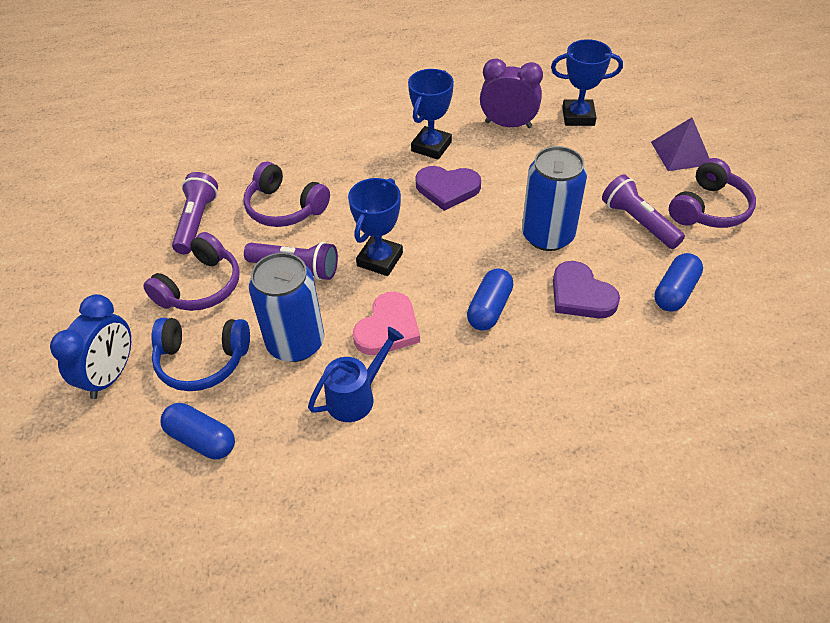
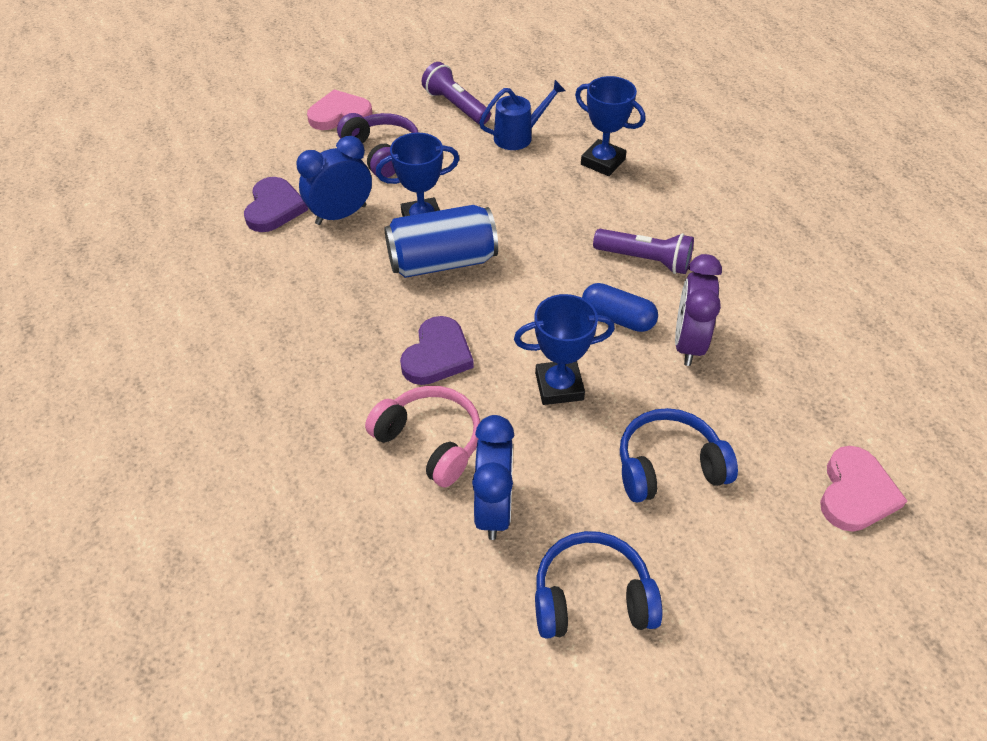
blue can: [249,253,324,362] [522,146,587,251] = 2 -> [384,205,498,278] = 1
blue capsule: [161,403,235,459] [467,269,513,330] [654,253,703,312] = 3 -> [582,283,658,332] = 1
blue clock: [50,294,131,399] = 1 -> [296,136,372,225] [472,415,514,540] = 2
blue headphones: [151,318,250,391] = 1 -> [535,531,662,639] [620,408,738,503] = 2
pink headphones: none = 0 -> [365,386,480,487] = 1
pink heart: [353,292,420,355] = 1 -> [307,90,372,130] [820,446,907,532] = 2
purple flashlight: [172,172,218,254] [244,242,338,280] [602,174,685,249] = 3 -> [422,62,491,125] [593,229,694,274] = 2
purple headphones: [143,232,240,311] [243,162,330,227] [669,158,756,228] = 3 -> [337,113,419,178] = 1
purple pyramid: [651,118,710,171] = 1 -> none = 0

